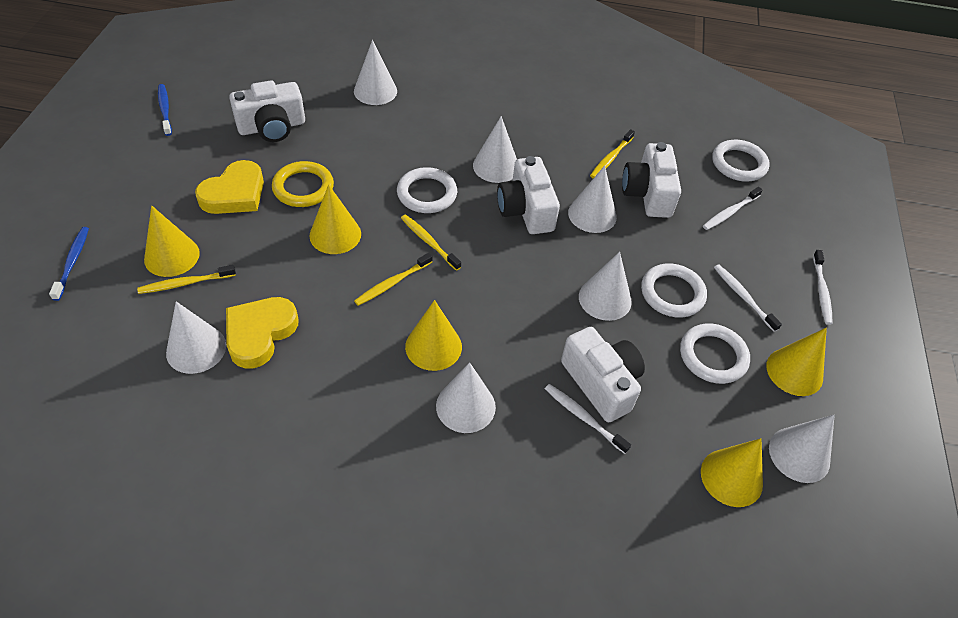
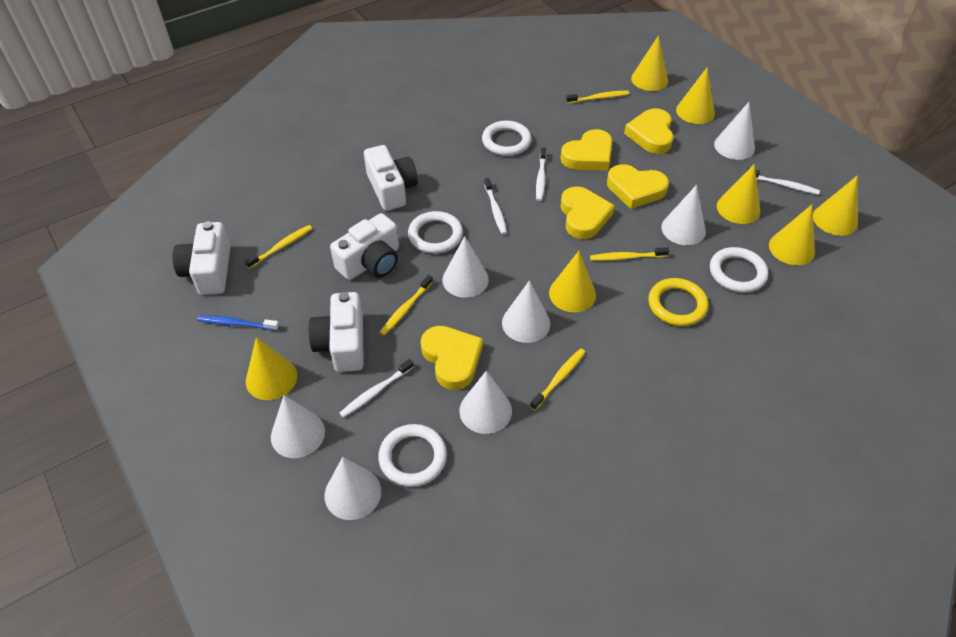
blue toothbrush: [49,227,89,301] [158,84,172,136] = 2 -> [197,315,279,331] = 1
yellow cone: [144,206,200,277] [309,184,361,254] [405,300,462,371] [701,438,763,507] [766,328,827,396] = 5 -> [246,337,297,400] [549,251,596,312] [631,35,668,91] [676,67,715,124] [717,164,760,224] [769,205,815,265] [813,175,858,236] = 7
yellow heart: [195,160,264,214] [226,297,299,369] = 2 -> [421,326,483,390] [560,129,612,170] [561,186,615,239] [607,164,669,209] [624,108,674,154] = 5
yellow toothbrush: [137,265,236,294] [354,253,433,306] [401,215,461,271] [590,129,635,178] = 4 -> [245,225,312,269] [380,275,433,335] [530,348,585,410] [566,90,629,104] [590,247,669,261] = 5

